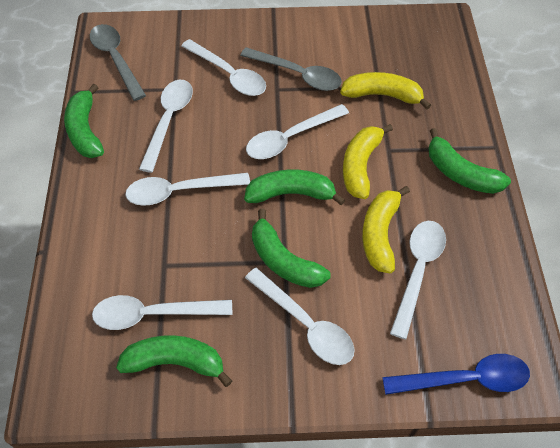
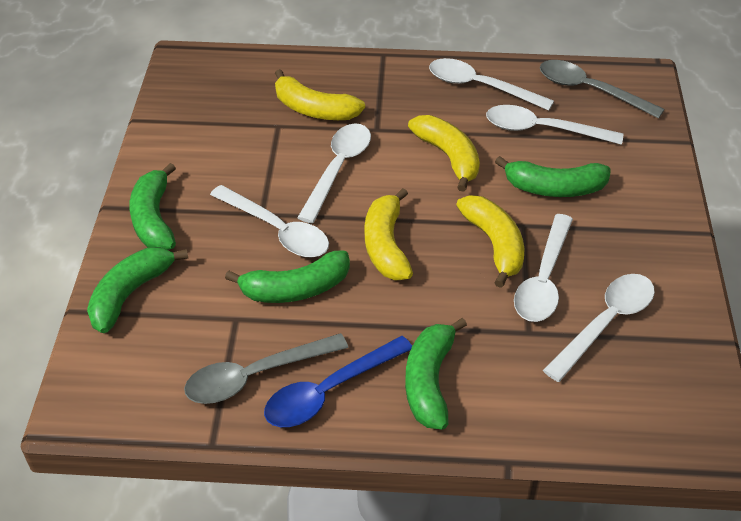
white spoon: [92,295,232,330] [125,173,250,206] [139,80,193,173] [181,39,266,96] [245,268,355,365] [246,104,349,159] [390,221,446,339] = 7 -> [210,185,329,257] [297,124,371,223] [429,58,554,111] [486,105,623,145] [514,214,573,322] [543,274,655,382] = 6
yellow banana: [340,72,431,110] [343,124,393,199] [362,186,410,273] = 3 -> [275,69,365,120] [365,188,413,280] [408,115,480,192] [456,195,524,288] = 4

